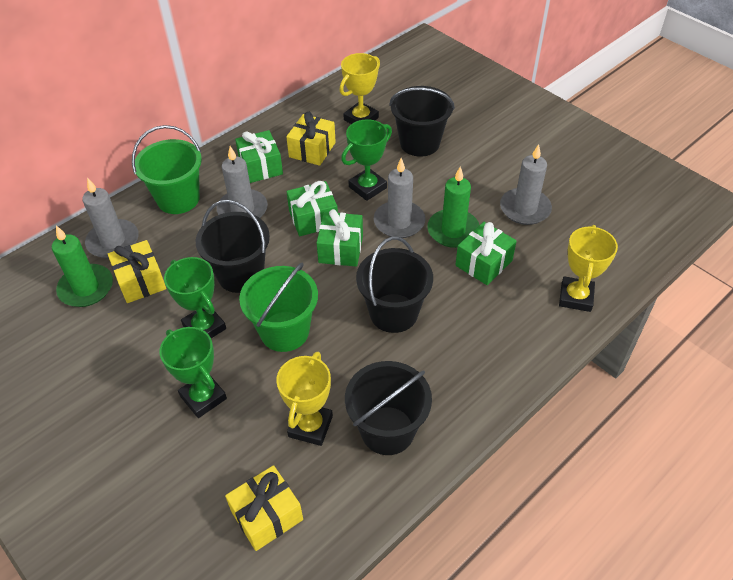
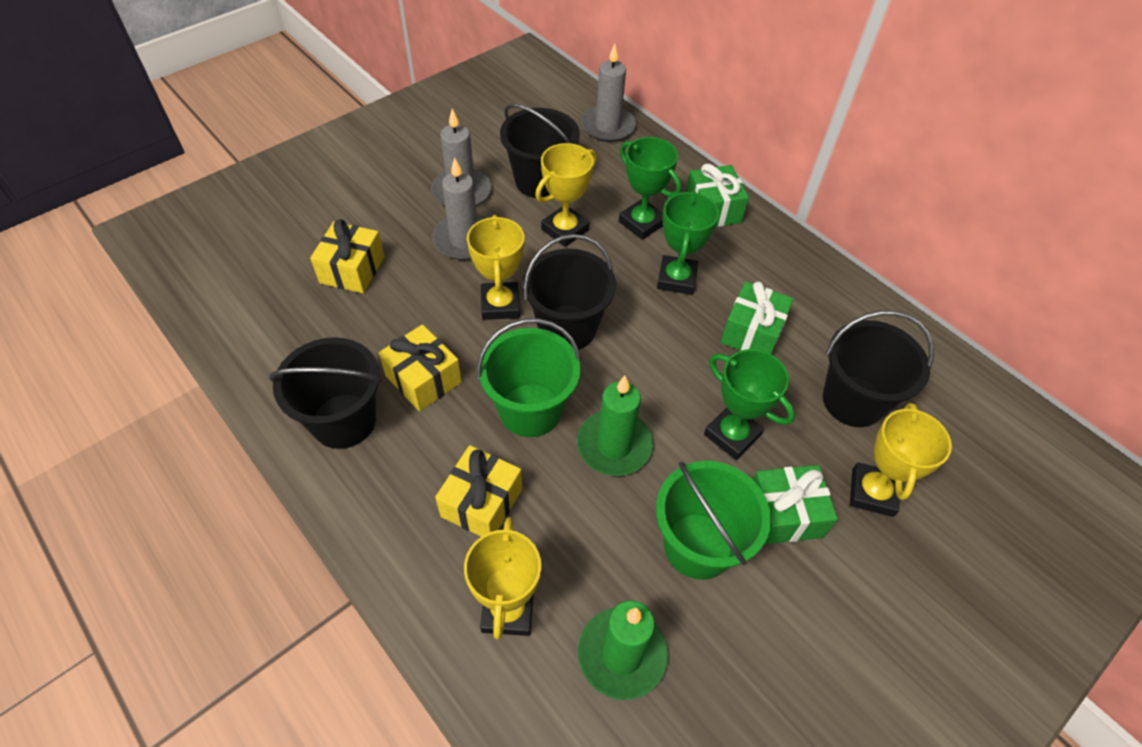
green gift: [235,130,283,183] [287,181,338,236] [316,209,363,267] [455,222,517,285] = 4 -> [686,164,749,227] [721,281,794,354] [753,465,838,544] = 3
grey candle: [82,178,139,258] [217,146,268,218] [374,158,426,238] [500,144,552,225] = 4 -> [431,109,491,206] [432,157,485,260] [581,44,636,142] = 3
yellow trophy: [276,352,333,446] [340,53,380,124] [559,225,618,312] = 3 -> [464,517,541,640] [467,215,524,320] [535,143,597,247] [850,403,952,517] = 4

